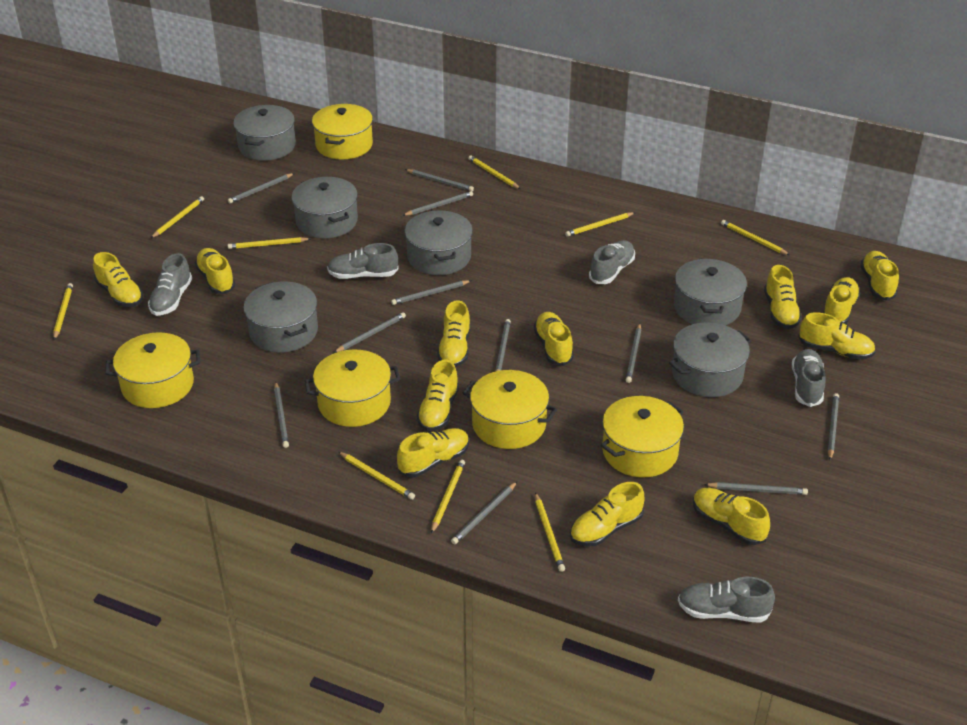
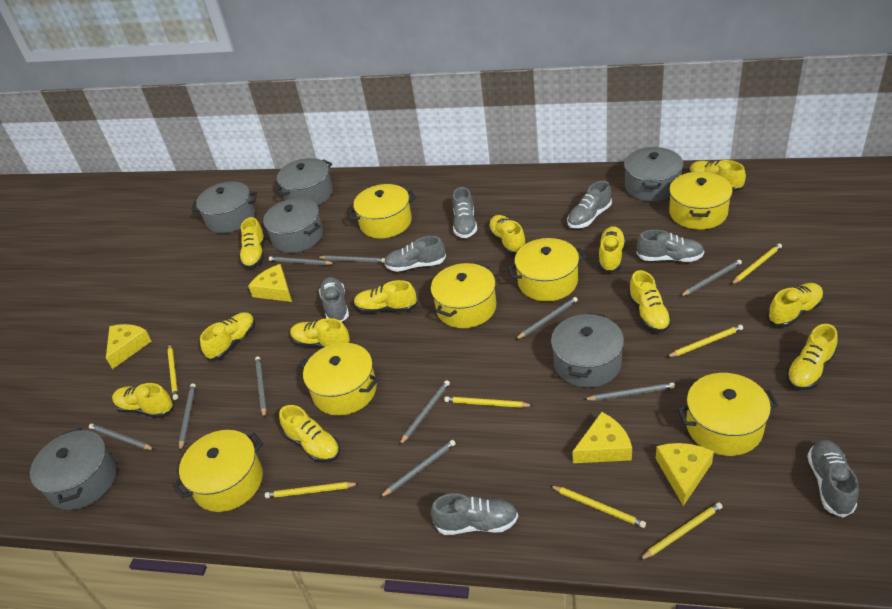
grey pencil: [228,173,294,204] [274,382,289,448] [333,312,406,353] [391,280,472,305] [402,191,473,216] [405,169,474,191] [451,482,517,544] [495,319,511,371] [626,324,641,383] [704,482,808,495] [828,393,839,460] = 11 -> [89,424,155,450] [179,383,196,451] [255,357,266,418] [269,256,335,265] [317,255,385,263] [380,440,456,498] [399,380,450,445] [515,297,578,340] [583,383,675,401] [681,260,742,296] = 10
grey shoe: [148,253,192,316] [327,243,399,279] [589,240,635,284] [678,577,775,623] [792,349,826,407] = 5 -> [319,277,349,322] [384,236,446,272] [431,493,518,535] [453,187,477,238] [567,181,612,228] [637,230,704,262] [807,439,859,517] = 7
yellow cheese: none = 0 -> [106,324,152,369] [248,264,292,302] [572,412,632,463] [656,443,714,506] = 4
yellow pencil: [53,283,73,340] [151,196,204,238] [228,237,310,249] [339,452,415,500] [431,460,465,534] [468,155,521,189] [535,492,565,572] [565,212,636,237] [721,220,790,255] = 9 -> [168,344,178,400] [265,482,359,498] [444,396,533,408] [550,485,646,528] [640,502,723,560] [667,325,743,357] [731,243,782,285] = 7
yellow pot: [105,332,200,408] [304,349,400,427] [312,104,373,159] [463,370,557,449] [601,396,684,477] = 5 -> [173,430,263,512] [300,343,379,416] [348,184,416,239] [431,263,496,328] [508,238,586,301] [669,172,733,230] [677,373,779,456] = 7

